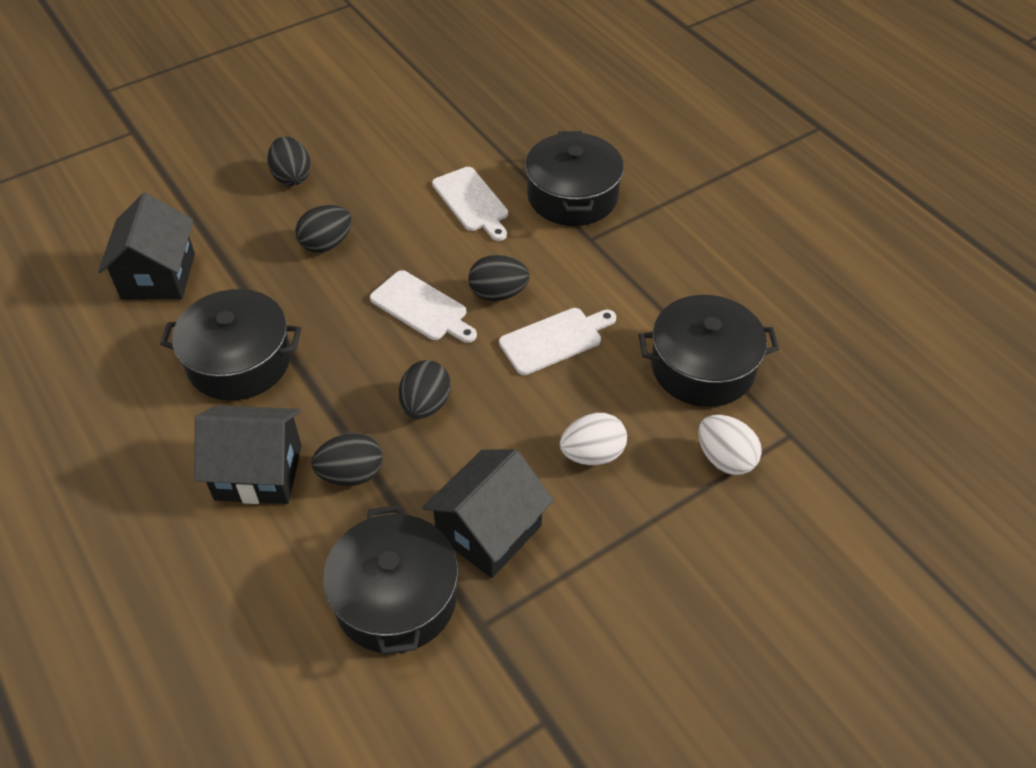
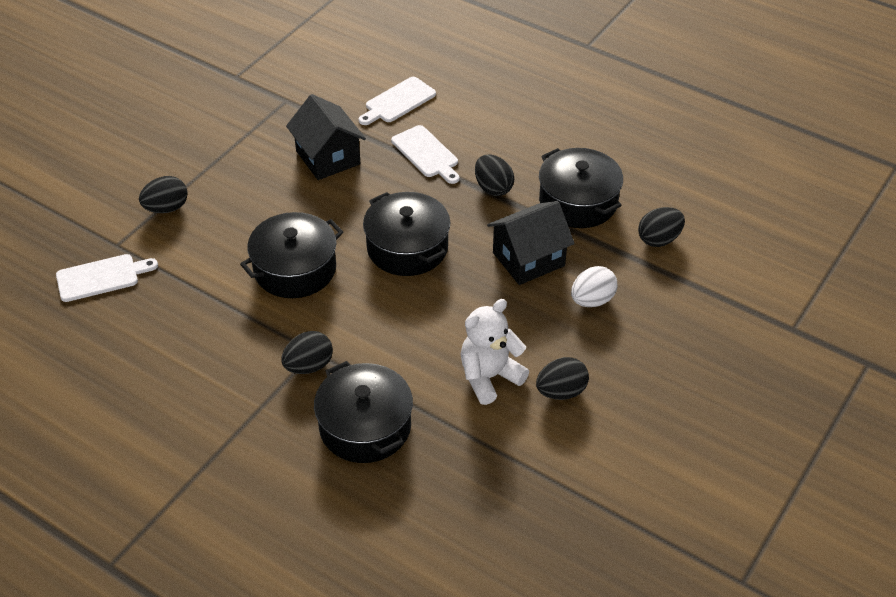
black house: [98,193,195,300] [194,405,302,504] [422,449,554,578] = 3 -> [286,94,366,180] [487,201,575,285] = 2
white egg: [560,413,627,465] [698,415,762,475] = 2 -> [571,266,617,307] = 1
white teddy bear: none = 0 -> [461,299,529,405] = 1

